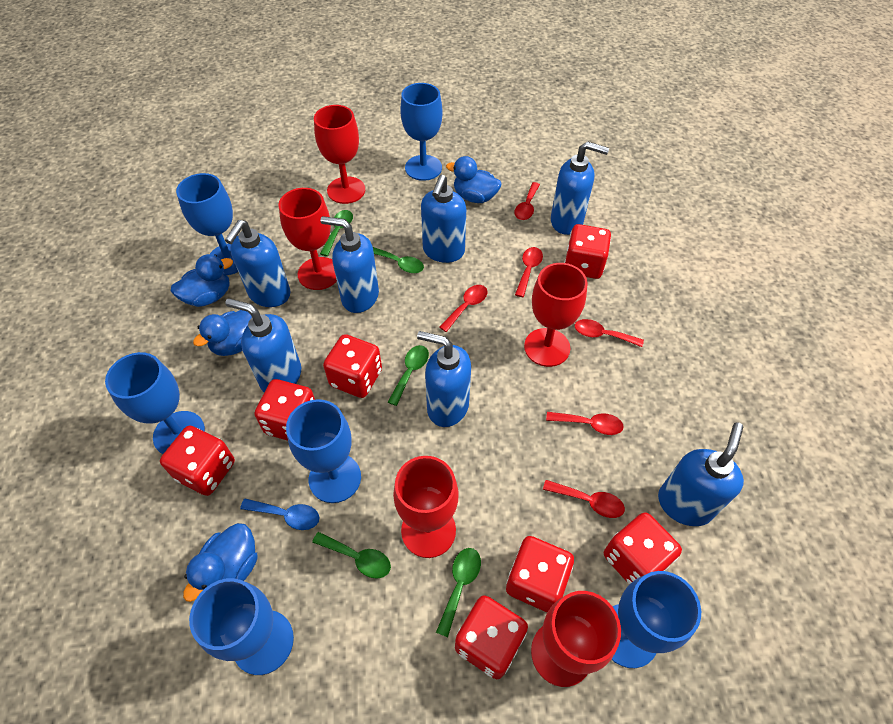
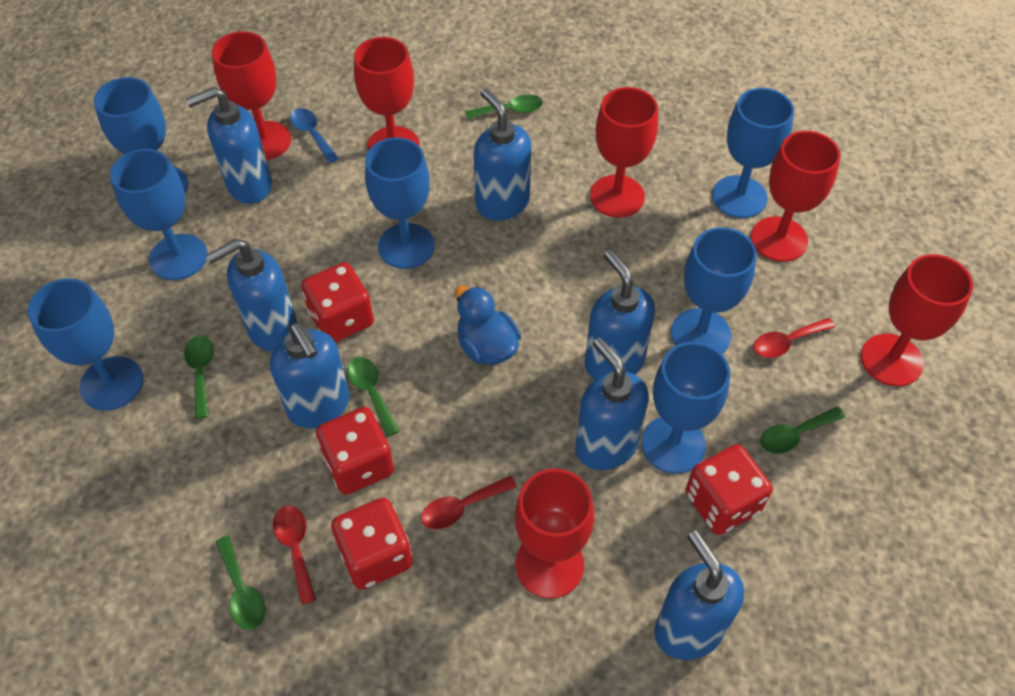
blue duck: [171,254,233,307] [183,523,258,602] [193,310,252,356] [446,156,501,203] = 4 -> [455,286,521,365] = 1
blue goblet: [105,352,205,454] [176,173,238,275] [189,578,294,675] [286,399,361,503] [400,83,442,181] [611,571,701,668] = 6 -> [28,278,143,411] [94,77,188,193] [110,149,207,280] [365,138,435,269] [642,342,730,474] [671,227,757,354] [712,88,794,218] = 7
red dice: [160,425,235,496] [255,379,315,441] [323,334,382,398] [455,595,528,679] [506,536,574,612] [564,224,611,279] [604,512,682,585] = 7 -> [301,262,374,343] [316,407,394,495] [331,498,413,590] [685,444,772,535] = 4
red goblet: [278,188,337,290] [314,105,365,204] [393,456,459,558] [524,263,588,367] [531,591,621,687] = 5 -> [212,31,291,160] [354,37,420,151] [515,468,594,599] [590,87,658,218] [751,131,840,262] [861,254,973,386] = 6
red spoon: [439,285,487,332] [514,182,540,220] [515,247,543,297] [543,480,625,518] [546,412,624,435] [575,319,644,347] = 6 -> [273,505,316,605] [421,476,517,529] [754,318,835,358] = 3

